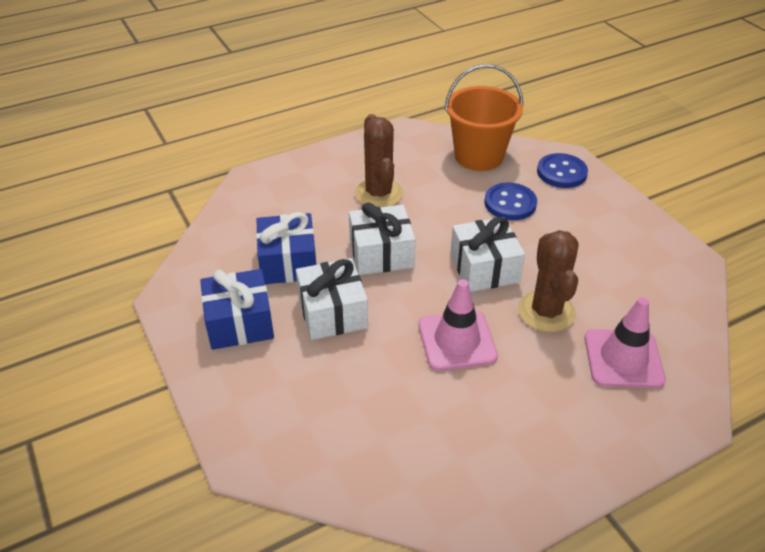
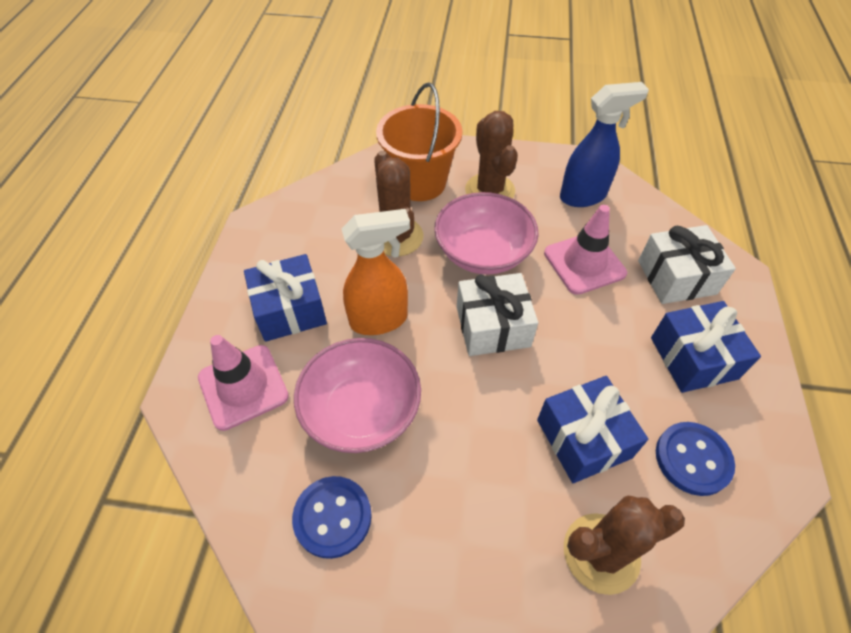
blue gift: [200,269,274,350] [256,212,316,284] = 2 -> [244,254,327,342] [537,376,648,483] [651,301,761,393] = 3
blue spray bottle: none = 0 -> [560,82,649,207] = 1
brown cactus: [355,114,403,207] [518,230,578,332] = 2 -> [374,151,423,257] [465,111,518,199] [564,496,685,595] = 3
orange spray bottle: none = 0 -> [342,209,410,335] = 1
pink bowl: none = 0 -> [294,338,421,453] [434,192,539,275] = 2
white gift: [296,258,368,340] [349,203,415,275] [450,217,525,292] = 3 -> [457,273,538,356] [638,225,736,304] = 2

